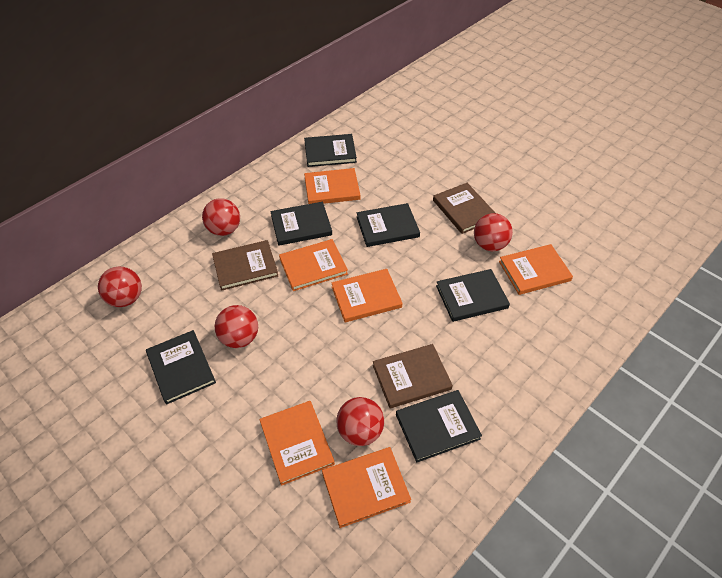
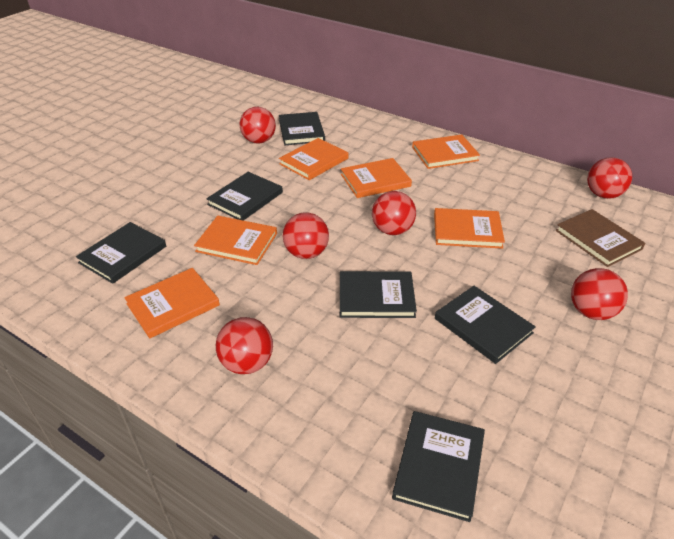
brown book: [212,240,278,291] [373,344,453,408] [433,183,495,234] = 3 -> [556,209,646,267] = 1
red ball: [98,267,142,307] [202,198,240,236] [215,305,258,348] [336,397,384,446] [474,213,513,251] = 5 -> [216,317,273,374] [239,107,276,144] [283,212,329,259] [372,191,416,235] [571,268,628,320] [587,157,632,199] = 6

